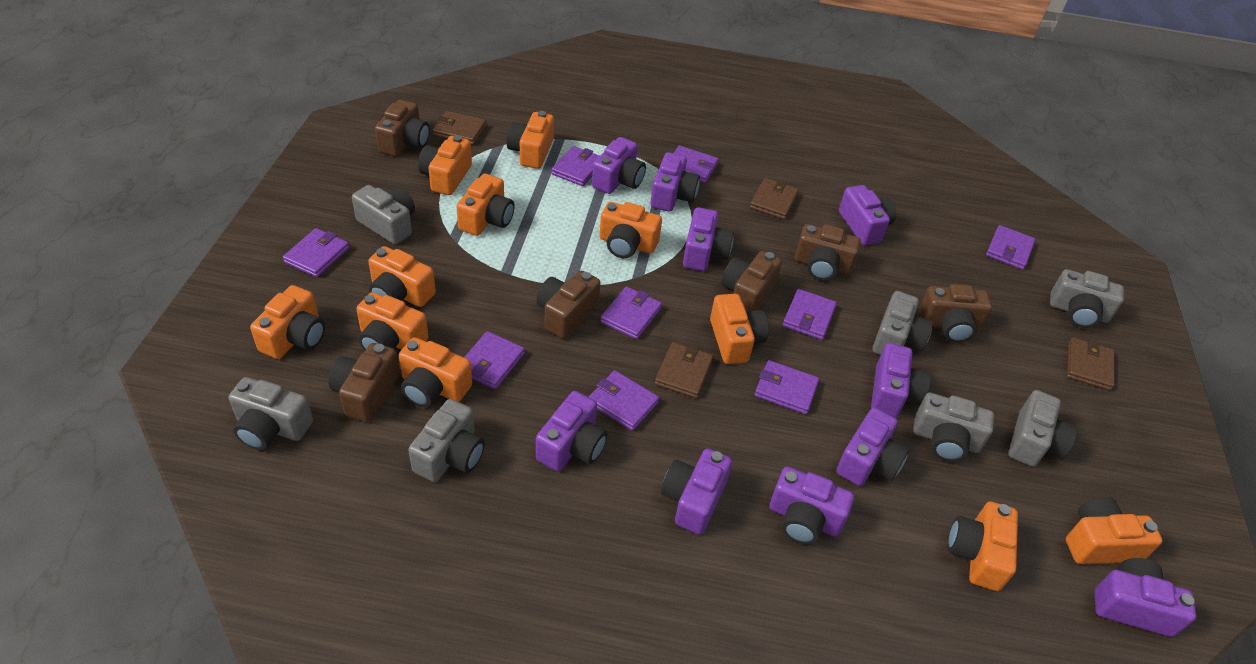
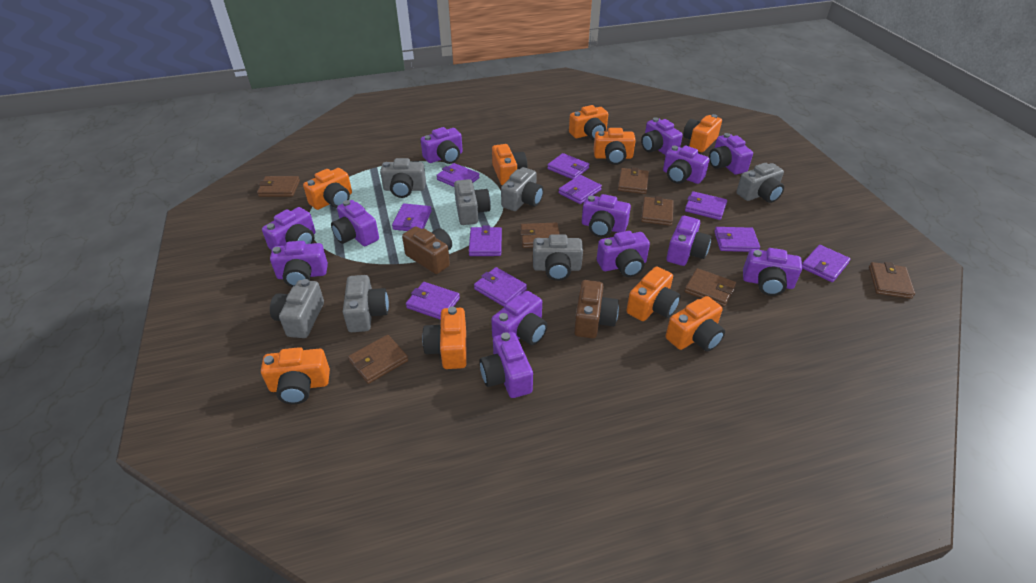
brown camera: [328,343,400,422] [375,100,430,156] [537,271,600,339] [721,251,782,311] [795,224,861,281] [919,284,992,342] = 6 -> [402,227,452,274] [574,280,619,339] = 2
brown wallet: [433,111,486,145] [655,342,713,398] [750,178,799,220] [1067,337,1115,391] = 4 -> [257,176,300,197] [348,335,408,384] [520,222,560,248] [618,167,649,194] [641,196,674,226] [684,268,736,307] [869,262,915,299] = 7
orange camera: [250,285,325,359] [356,292,429,350] [368,246,436,307] [399,337,472,407] [418,135,472,195] [456,174,515,236] [506,111,554,169] [599,202,662,258] [710,294,769,364] [948,501,1018,591] [1066,497,1162,564] = 11 -> [261,347,330,404] [303,168,352,210] [422,306,467,369] [492,144,527,185] [569,105,608,140] [594,128,636,165] [626,266,680,321] [666,296,725,351] [683,114,722,152] = 9
purple camera: [536,391,607,471] [592,137,646,194] [651,152,700,212] [661,448,732,535] [683,207,734,271] [769,467,854,545] [836,408,909,486] [839,185,896,245] [871,343,931,418] [1094,558,1196,637] = 10 -> [262,207,316,250] [270,241,328,287] [331,200,379,246] [421,127,463,164] [479,332,533,398] [491,291,547,345] [582,194,631,237] [597,231,650,277] [641,117,683,155] [663,146,710,184] [666,216,712,266] [709,133,753,175] [743,248,802,296] = 13
purple wallet: [283,228,349,277] [464,331,525,389] [551,146,599,186] [589,370,659,431] [600,286,662,339] [674,145,719,183] [755,360,819,414] [783,289,837,340] [986,225,1036,270] = 9 -> [392,203,432,231] [406,282,460,320] [436,163,480,187] [469,225,502,256] [474,267,527,307] [547,153,589,179] [558,175,602,204] [685,191,727,220] [714,227,760,252] [802,245,851,282] = 10

